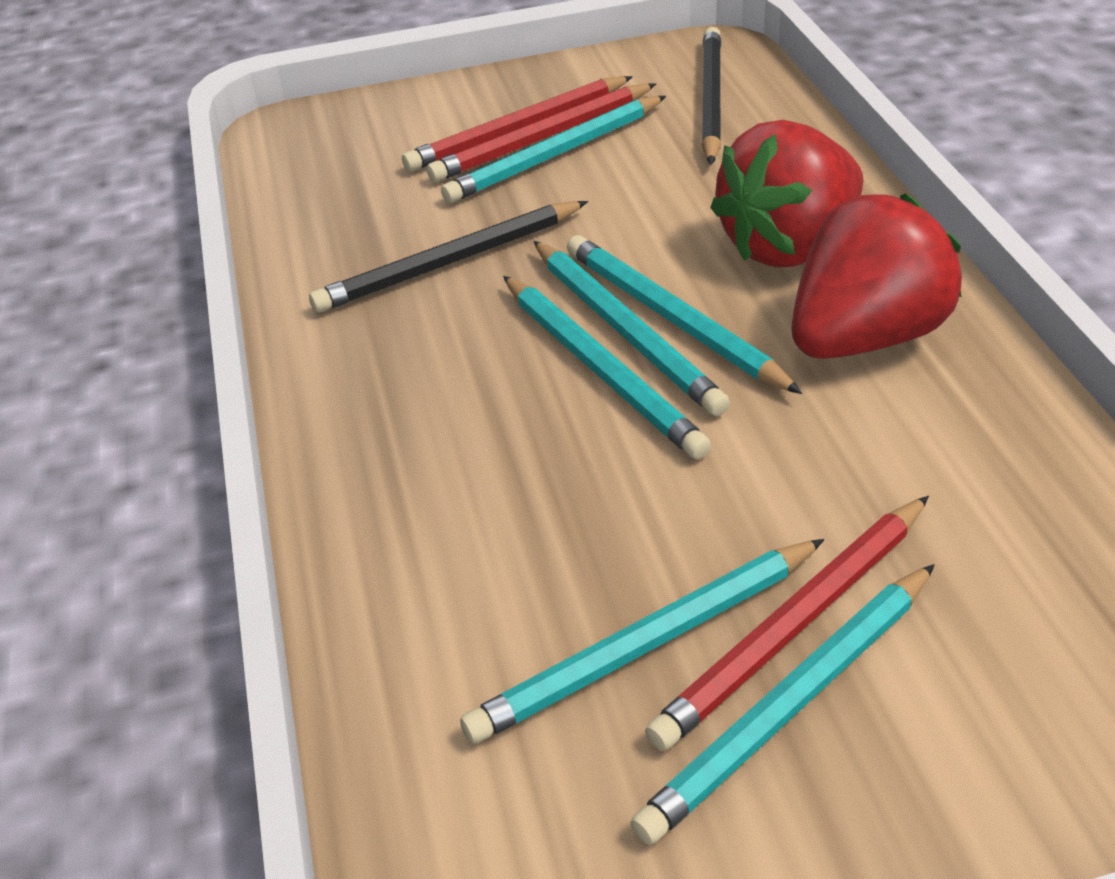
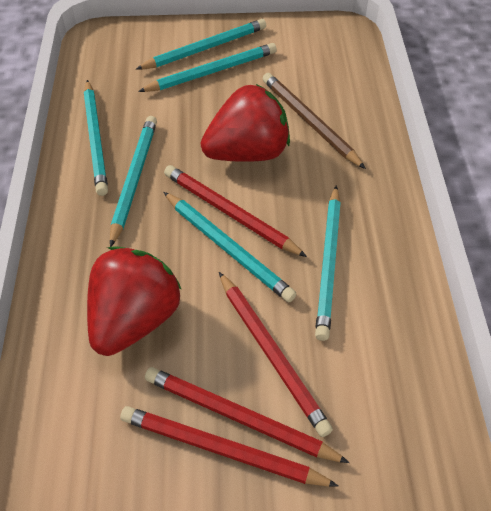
black pencil: [309,201,588,313] [701,27,721,165] = 2 -> none = 0
brown pencil: none = 0 -> [263,73,366,169] = 1
red pencil: [402,76,633,171] [427,83,656,182] [645,496,929,751] = 3 -> [120,406,339,487] [145,367,350,463] [164,165,307,257] [219,272,333,437] = 4

